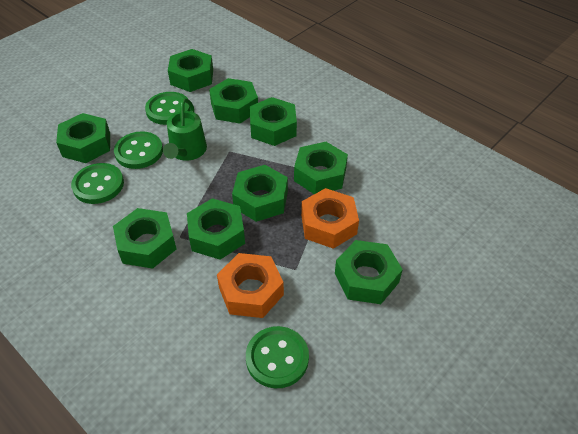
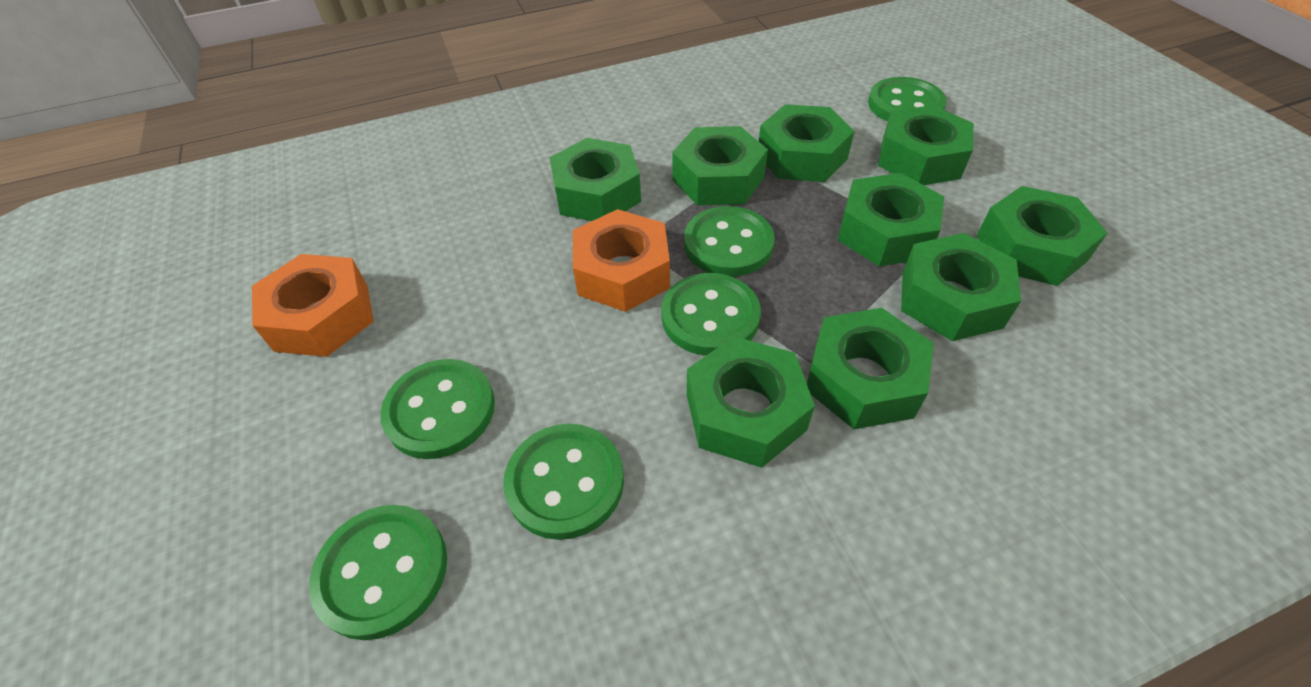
green button: [71,163,124,204] [114,131,163,169] [145,92,190,125] [246,326,309,388] = 4 -> [309,505,447,640] [380,359,495,459] [503,424,624,540] [661,273,761,356] [684,206,775,277] [868,77,947,122] = 6
green watering can: [163,98,207,161] = 1 -> none = 0

